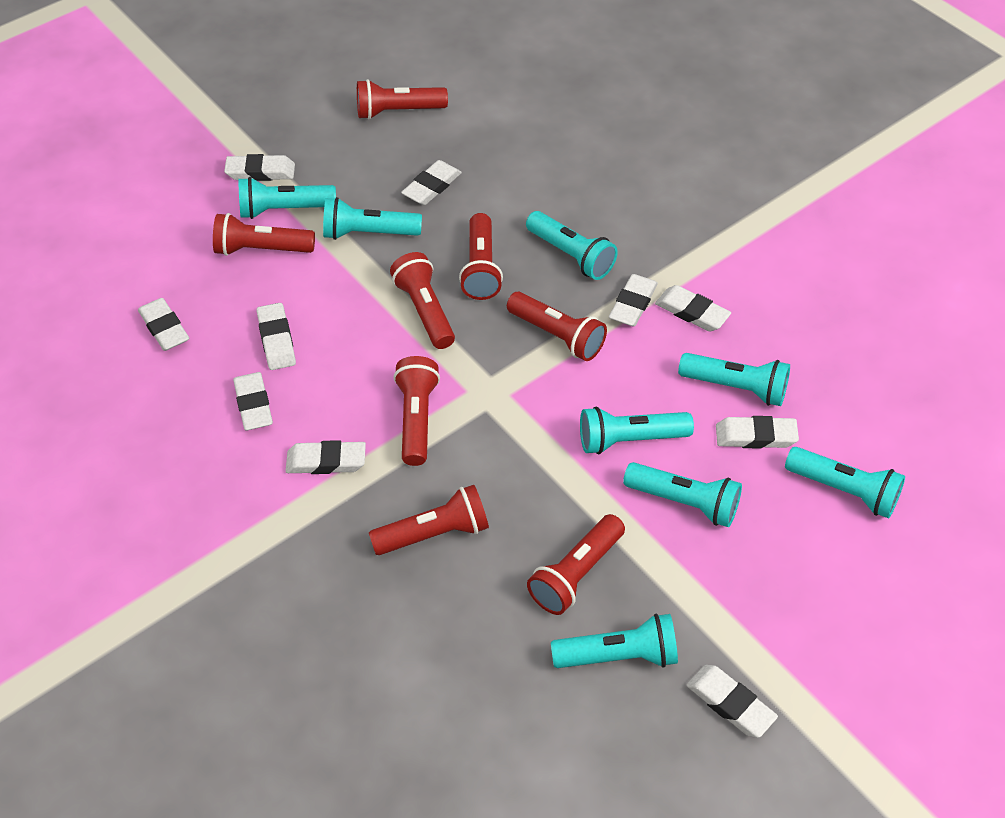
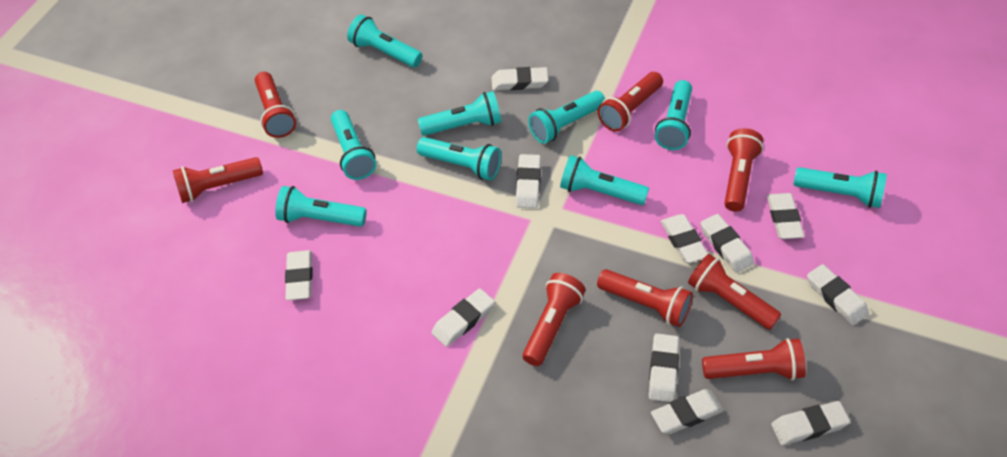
turquoise flashlight: [238,177,336,219] [323,197,422,240] [526,211,618,280] [551,614,678,668] [580,407,694,454] [623,462,742,527] [678,353,790,406] [785,447,905,518] = 8 -> [275,186,367,227] [331,110,376,180] [347,14,423,67] [417,137,501,180] [418,91,501,136] [528,91,605,144] [560,155,649,205] [655,80,692,150] [793,167,887,208] = 9
white eraser: [138,298,189,351] [224,154,295,181] [233,372,273,430] [257,303,296,370] [286,440,366,474] [401,160,462,205] [609,274,658,327] [655,285,731,331] [687,665,778,738] [716,416,799,449] = 10 -> [285,250,312,300] [432,288,495,347] [492,67,549,90] [515,154,541,208] [649,334,679,402] [651,389,724,434] [661,214,708,263] [701,214,754,273] [767,193,804,239] [771,401,850,445] [807,264,869,325] = 11

